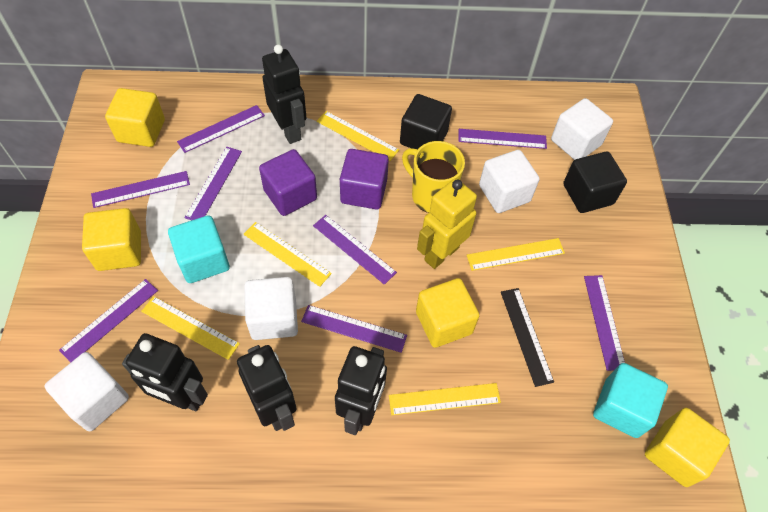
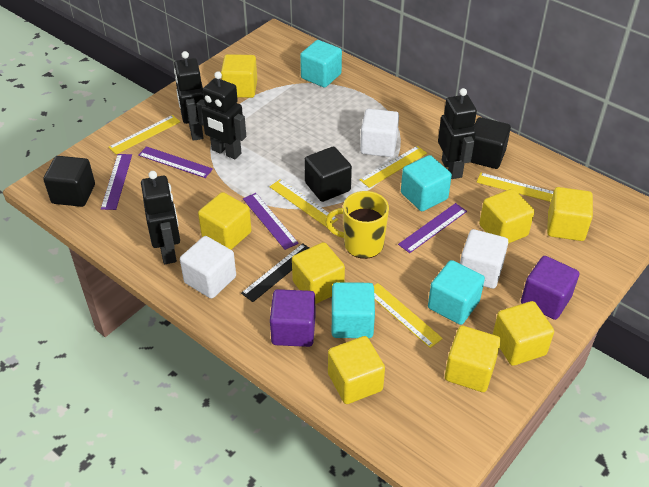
black cube: [400,94,452,149] [563,152,627,213] = 2 -> [43,156,95,207] [304,147,352,202] [470,117,511,169] = 3
purple ruler: [59,279,158,362] [91,171,190,208] [177,105,265,153] [185,147,242,220] [301,305,407,353] [313,215,397,285] [458,129,547,149] [584,275,625,371] = 8 -> [101,154,132,210] [138,146,213,178] [243,193,299,250] [398,203,467,253] = 4
turquoise cube: [168,215,230,283] [593,363,668,438] = 2 -> [300,40,342,88] [332,282,375,338] [401,155,452,211] [428,260,485,325] = 4
white cube: [44,352,129,431] [245,277,298,340] [479,150,540,213] [551,98,613,160] = 4 -> [180,236,236,299] [360,109,399,157] [460,229,508,289] = 3
yellow cube: [82,208,141,271] [105,88,165,147] [416,278,479,348] [645,408,730,487] = 4 -> [198,192,251,250] [221,54,257,98] [292,242,345,304] [328,336,385,404] [445,326,501,392] [479,189,534,244] [493,301,554,366] [547,187,593,241] = 8
yellow robot: [417,179,477,269] = 1 -> none = 0

